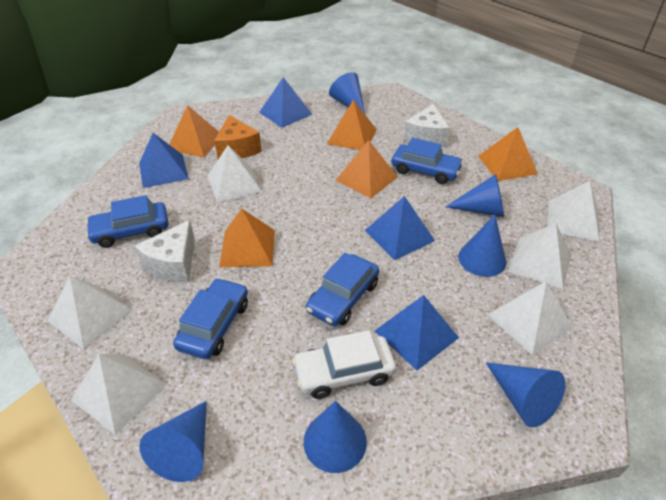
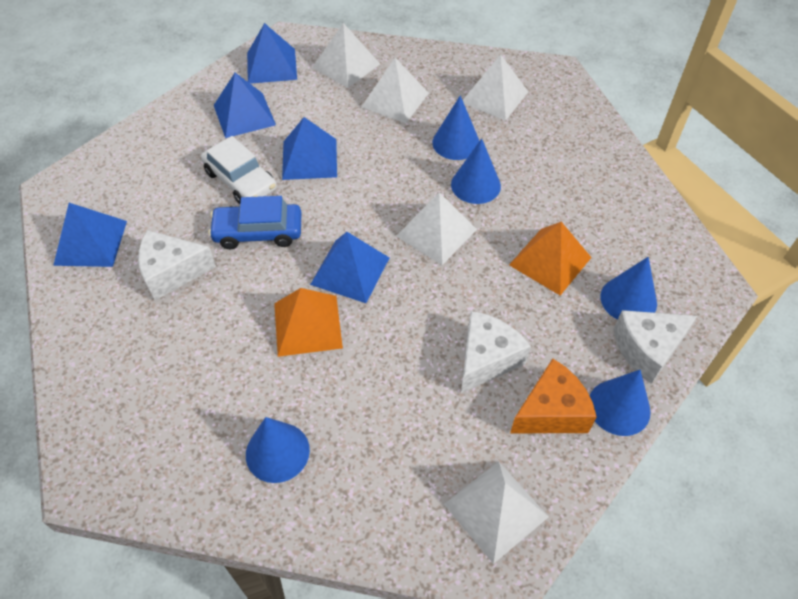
blue car: [86,195,168,248] [173,278,248,359] [306,252,379,326] [392,138,464,184] = 4 -> [208,196,301,249] = 1
blue cone: [139,401,207,482] [304,401,367,473] [329,72,365,114] [445,174,504,217] [458,215,506,277] [486,362,565,427] = 6 -> [246,417,310,483] [432,95,479,160] [451,138,501,204] [590,370,651,436] [600,257,657,320] = 5
blue pyramid: [139,133,189,188] [259,77,313,128] [365,196,435,260] [375,295,459,370] = 4 -> [53,203,127,267] [214,73,276,138] [247,23,297,84] [282,117,337,180] [310,232,389,303] = 5
orange pyramid: [169,105,219,157] [219,208,275,267] [327,100,377,150] [336,140,397,198] [478,127,538,181] = 5 -> [274,288,343,357] [509,222,592,295] = 2
white cheese: [135,220,195,282] [403,104,450,147] = 2 -> [138,230,216,300] [461,311,531,393] [614,310,697,384] = 3
white pyramid: [47,276,132,349] [71,354,166,435] [207,145,262,202] [488,282,573,355] [508,223,571,289] [547,181,600,242] = 6 -> [312,23,380,88] [362,58,429,123] [396,192,477,265] [444,461,549,564] [463,54,528,121] = 5

